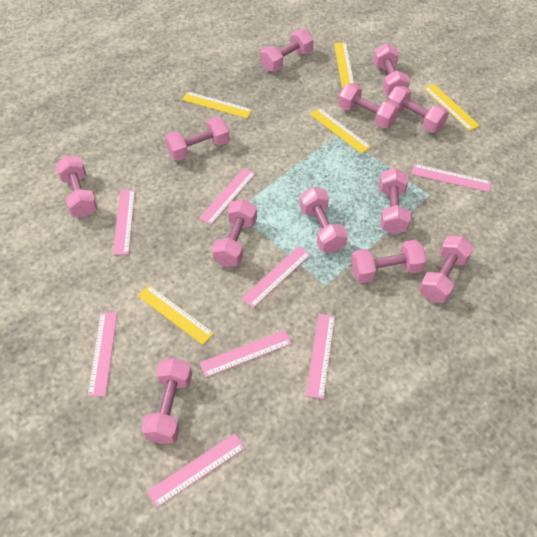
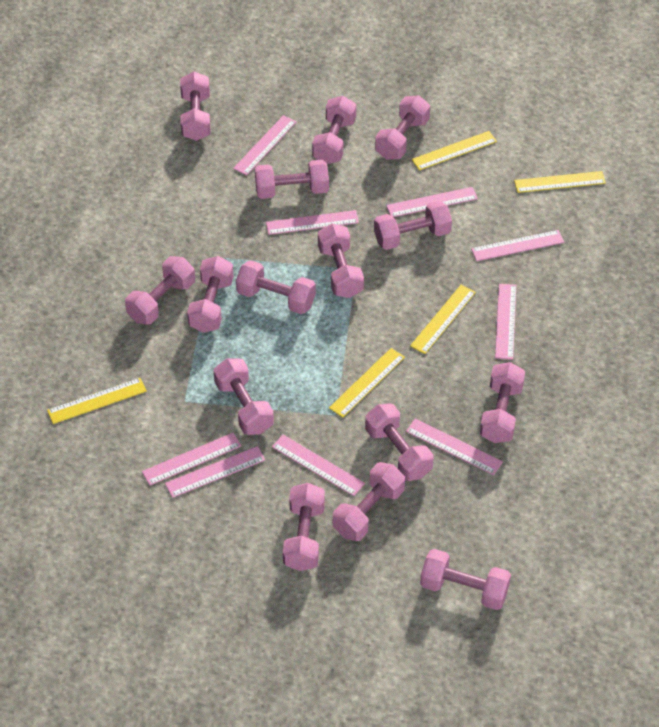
pink dumbbell: [55,155,97,217] [141,358,192,444] [165,117,230,161] [212,199,257,267] [260,29,314,72] [299,187,348,253] [338,83,400,128] [351,240,427,283] [373,43,410,95] [379,168,411,234] [387,86,449,133] [419,235,474,303] = 12 -> [125,256,195,325] [180,72,211,141] [187,256,234,333] [214,358,274,435] [236,260,316,314] [255,160,329,199] [283,483,325,571] [312,96,356,164] [318,224,364,298] [333,462,405,541] [365,403,433,481] [374,201,452,250] [375,95,430,160] [420,549,511,610] [480,362,525,443] = 15
pink ruler: [88,312,117,396] [113,190,135,255] [147,433,245,507] [199,168,256,225] [200,330,292,377] [241,246,311,308] [306,314,335,399] [411,164,491,192] = 8 -> [142,433,241,485] [165,446,265,498] [233,115,296,175] [266,210,359,235] [272,435,365,496] [386,187,478,217] [406,418,503,475] [471,230,564,261] [495,284,516,360] = 9

